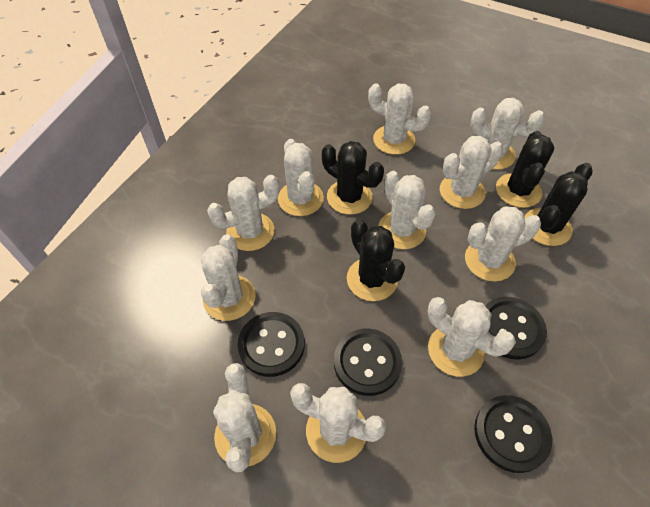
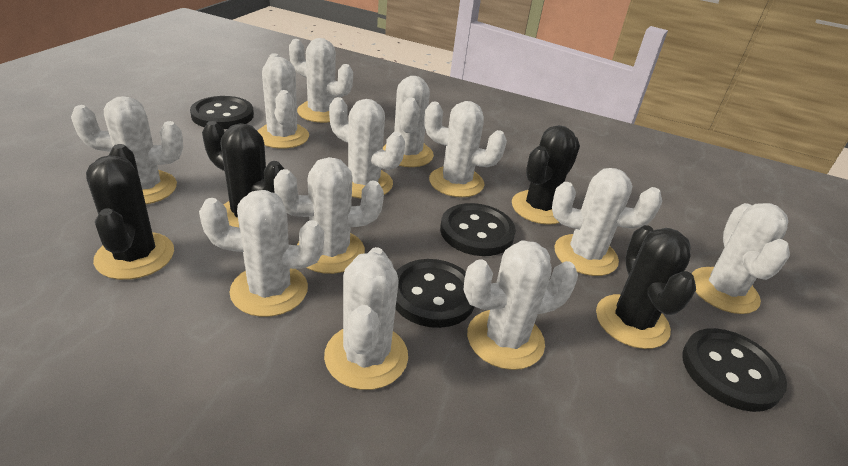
white cactus: [201,234,256,321] [207,175,280,251] [213,363,276,472] [278,139,324,216] [290,383,386,463] [368,84,431,155] [378,171,436,249] [428,297,516,377] [440,136,503,209] [465,206,541,282] [470,98,545,170] = 11 -> [71,96,183,204] [199,190,324,317] [258,53,309,149] [274,157,384,274] [289,38,353,123] [324,247,408,390] [329,97,405,199] [383,76,434,167] [424,101,507,197] [464,240,578,370] [552,168,662,276] [692,203,790,314] = 12

